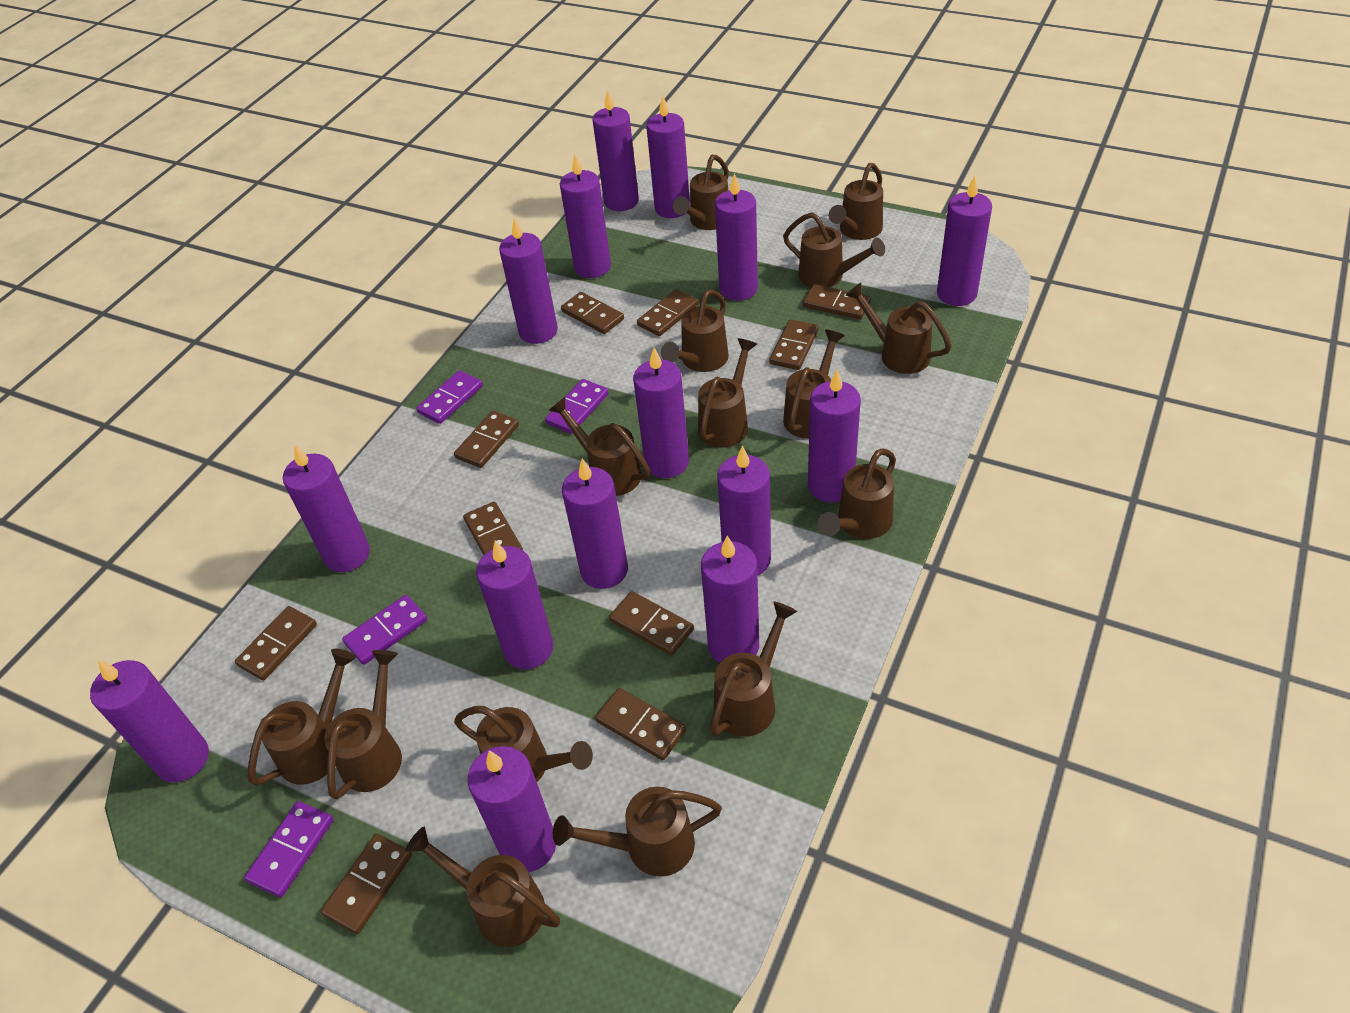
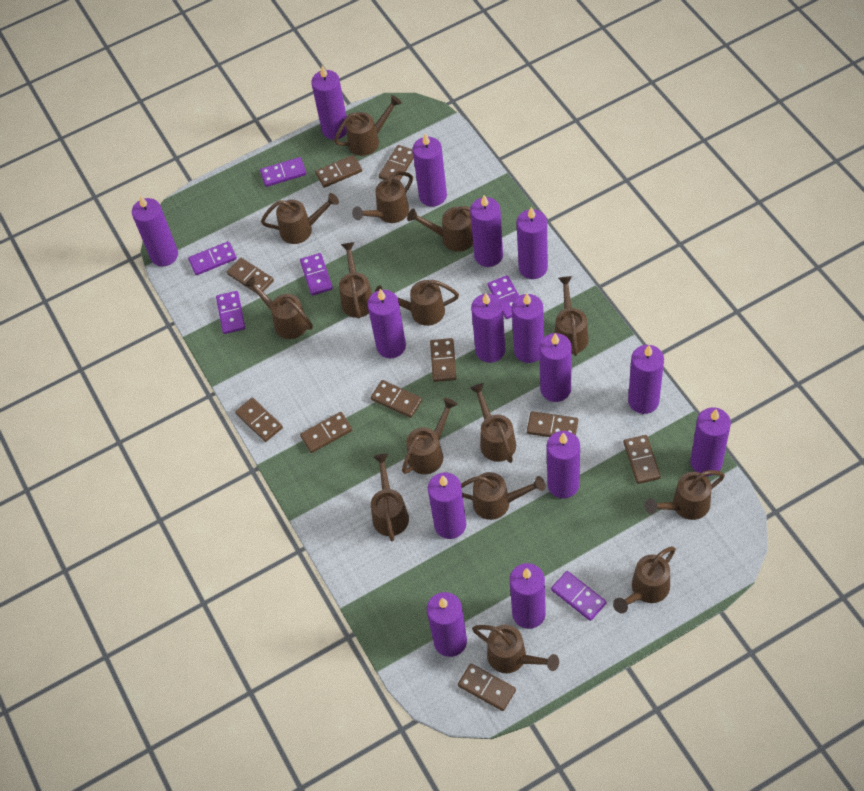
purple domino: [244,801,333,897] [342,595,427,665] [416,370,483,424] [545,379,609,434] = 4 -> [188,241,237,275] [216,291,245,334] [260,157,306,187] [300,253,333,296] [487,275,519,319] [551,571,606,621] = 6

